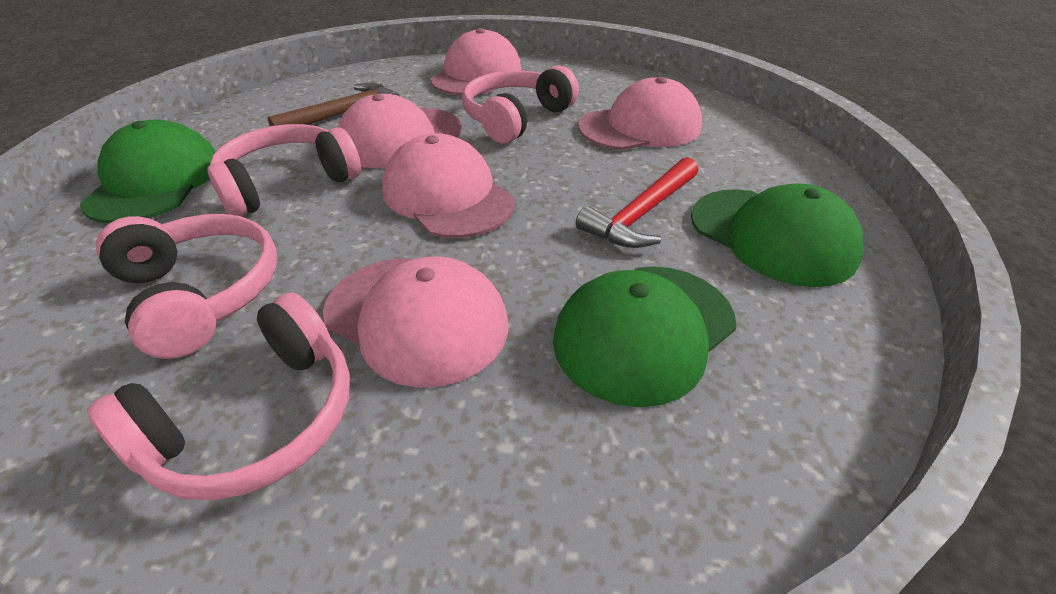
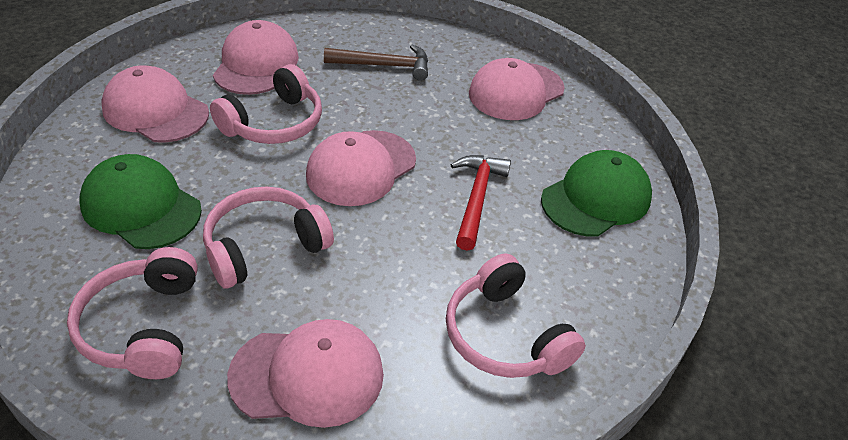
green cap: [80,119,216,223] [553,266,736,407] [691,183,864,287] = 3 -> [79,154,202,249] [541,150,652,237] = 2

